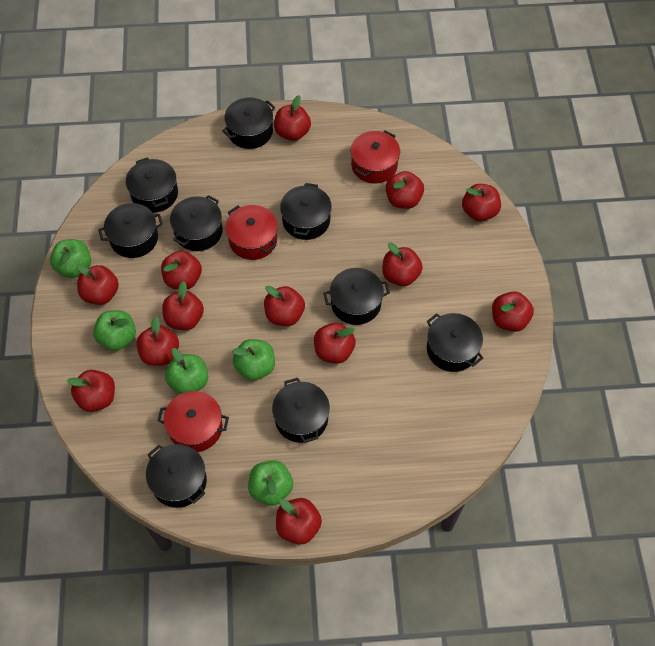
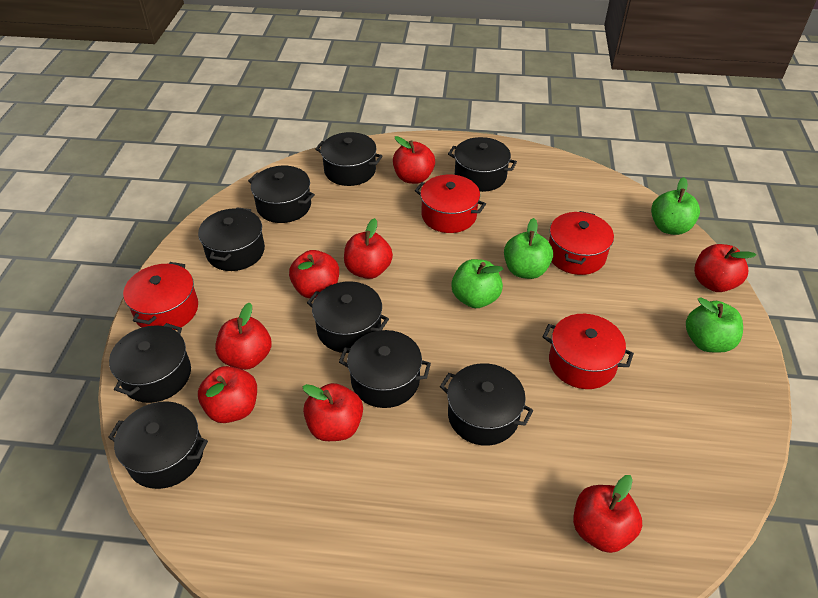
green apple: [50,239,91,278] [93,310,136,351] [165,348,208,394] [232,339,275,381] [248,460,293,506] = 5 -> [451,259,503,308] [504,218,553,279] [651,177,700,235] [686,297,743,353] = 4
red apple: [67,370,115,412] [76,264,119,305] [137,316,179,366] [161,251,202,289] [162,281,204,330] [264,286,305,326] [274,95,311,141] [276,498,322,545] [314,323,356,364] [382,242,423,286] [386,171,424,209] [462,184,501,221] [492,291,534,332] = 13 -> [198,366,257,423] [215,303,272,370] [289,250,339,299] [302,383,363,441] [344,218,393,279] [393,136,435,184] [573,475,642,553] [694,244,756,292] = 8
red pot: [158,391,229,452] [226,205,278,260] [351,130,400,184] = 3 -> [123,262,198,330] [415,175,486,233] [543,314,634,389] [549,211,614,275] = 4

